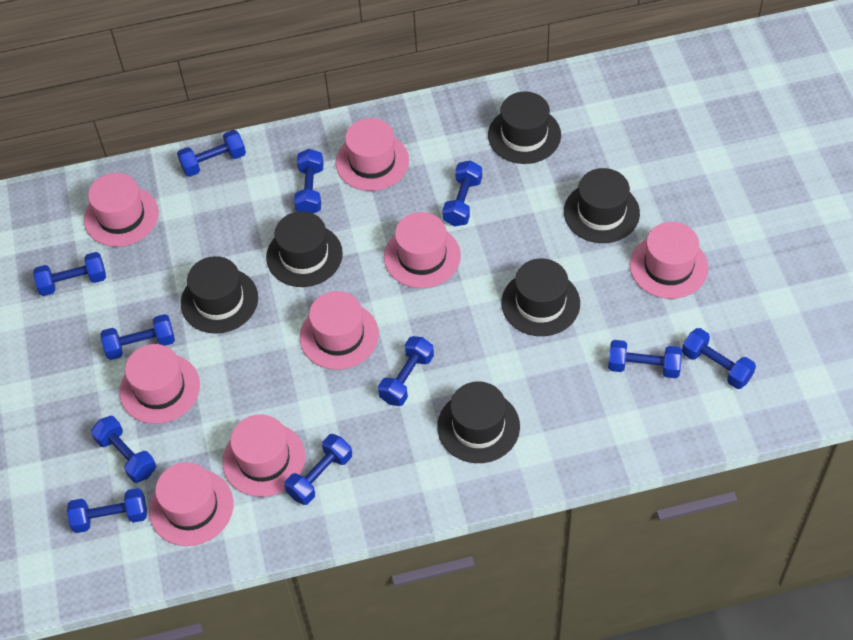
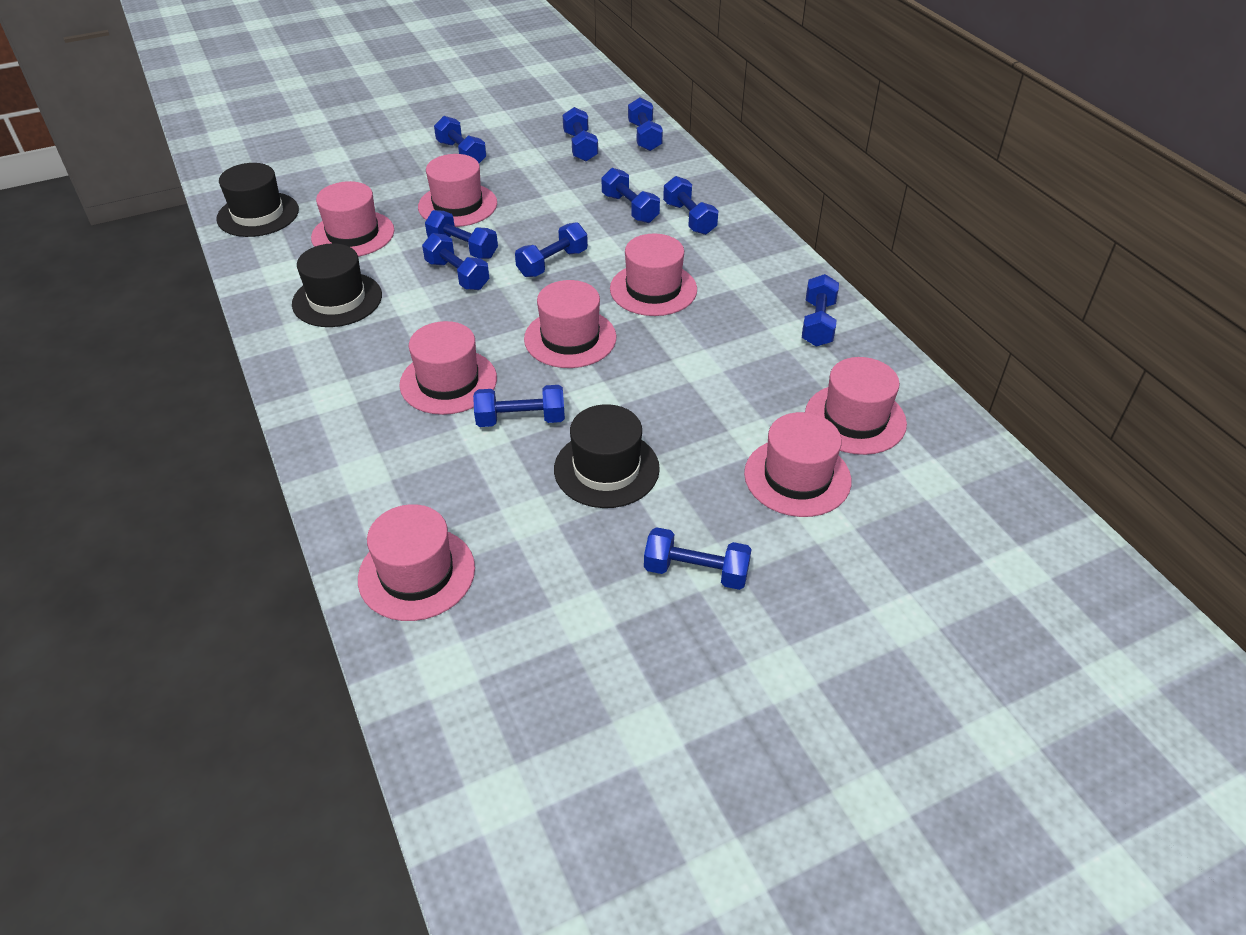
black hat: [181,256,258,334] [266,211,343,287] [437,382,520,463] [488,92,561,164] [501,258,580,336] [564,168,640,243] = 6 -> [216,163,299,237] [292,243,382,327] [554,404,660,508] = 3

